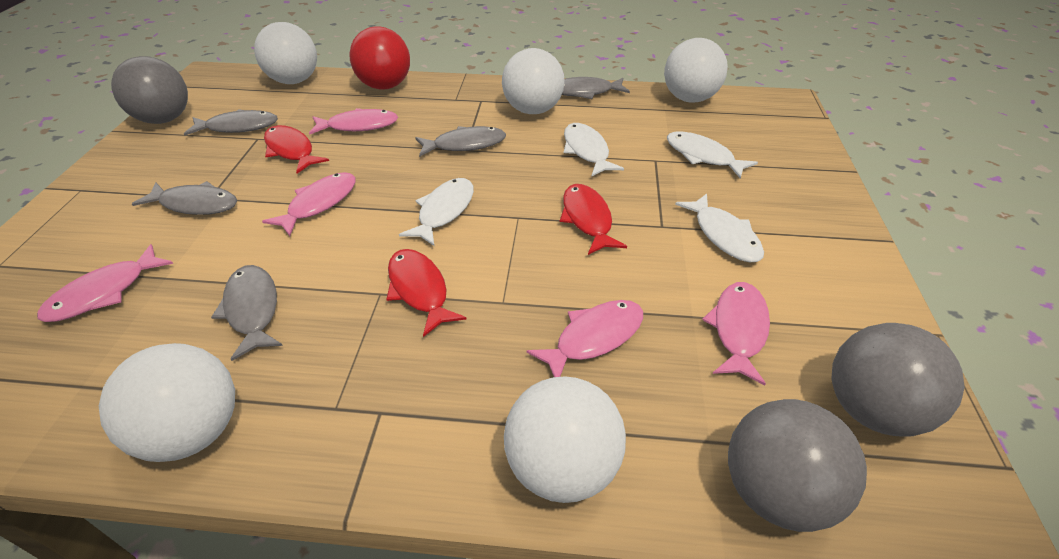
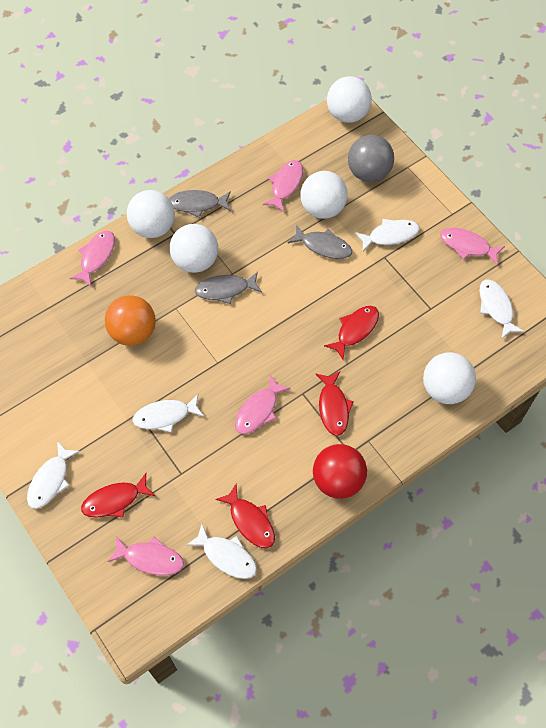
grey ball: [111,56,188,124] [728,399,867,532] [832,323,965,437] = 3 -> [348,135,394,182] = 1
grey fish: [132,181,237,215] [184,109,278,136] [211,265,283,361] [415,126,506,157] [562,77,630,99] = 5 -> [169,190,231,218] [195,271,262,304] [288,225,352,259] = 3
orange ball: none = 0 -> [105,295,156,346] = 1
red fish: [264,125,329,174] [386,249,466,337] [560,184,627,255] = 3 -> [81,473,155,518] [215,484,275,548] [316,371,354,436] [324,306,379,361] = 4
white fish: [399,178,474,246] [564,123,624,177] [667,132,758,179] [675,193,764,262] = 4 -> [27,441,80,509] [132,394,204,433] [187,524,257,579] [355,219,420,251] [480,279,524,339] = 5

